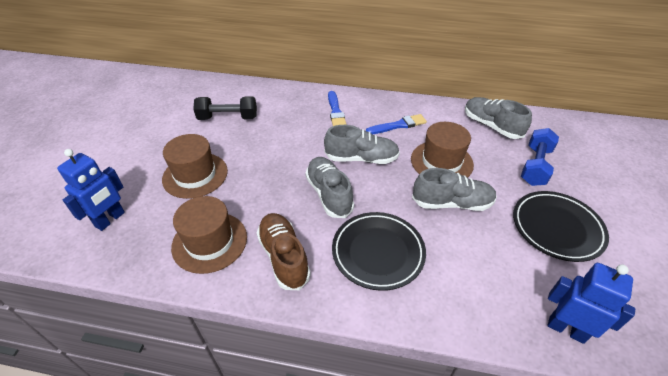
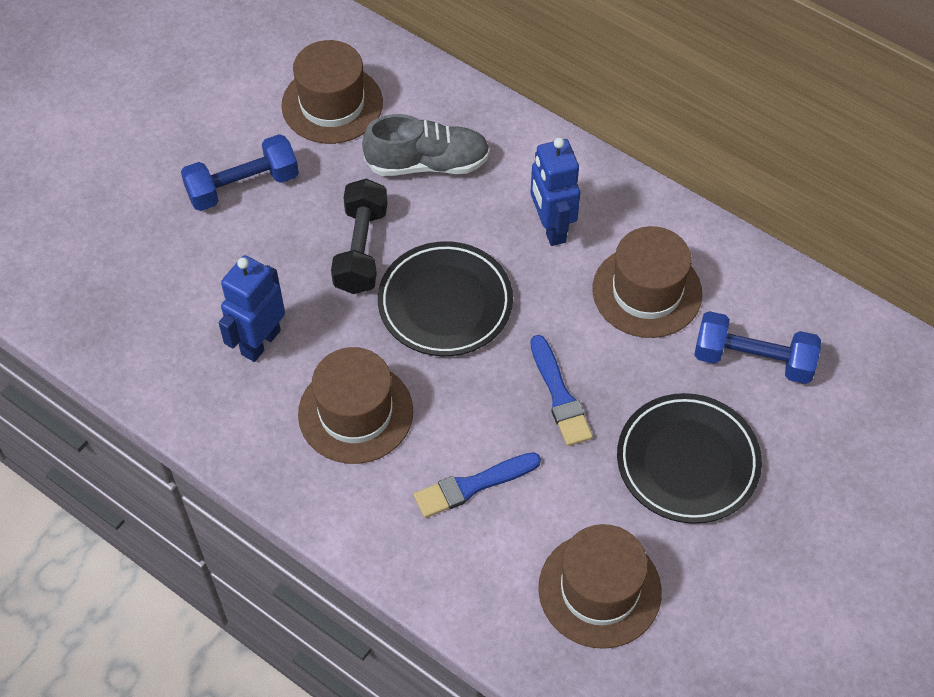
blue dumbbell: [521,128,559,186] = 1 -> [181,134,299,211] [694,311,821,384] = 2
brown hat: [162,134,228,199] [171,196,247,274] [411,122,474,178] = 3 -> [281,40,383,144] [298,347,413,464] [538,524,662,649] [593,226,702,338] = 4
brown shoe: [256,213,311,290] = 1 -> none = 0
grey shoe: [305,157,354,218] [324,125,400,164] [412,168,497,211] [465,97,532,139] = 4 -> [362,114,490,176] = 1

